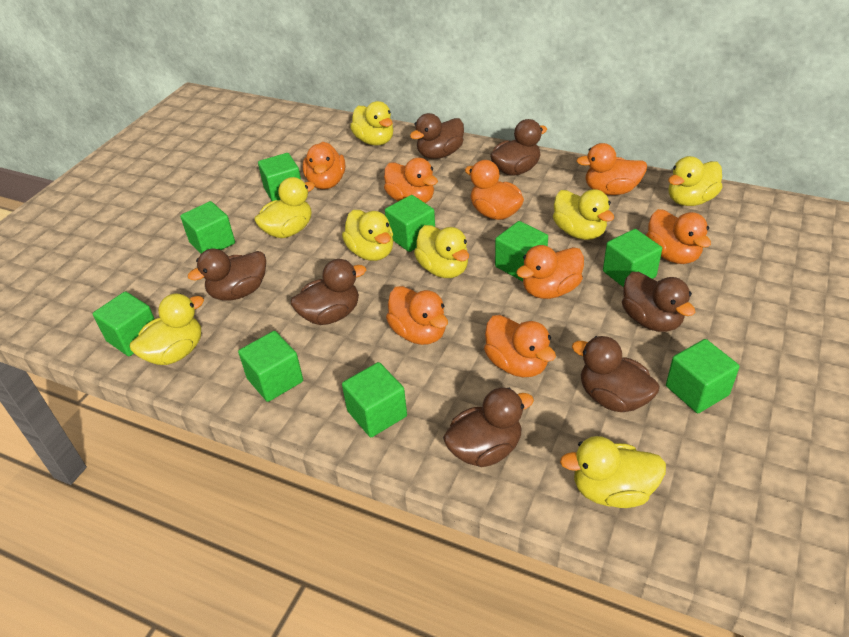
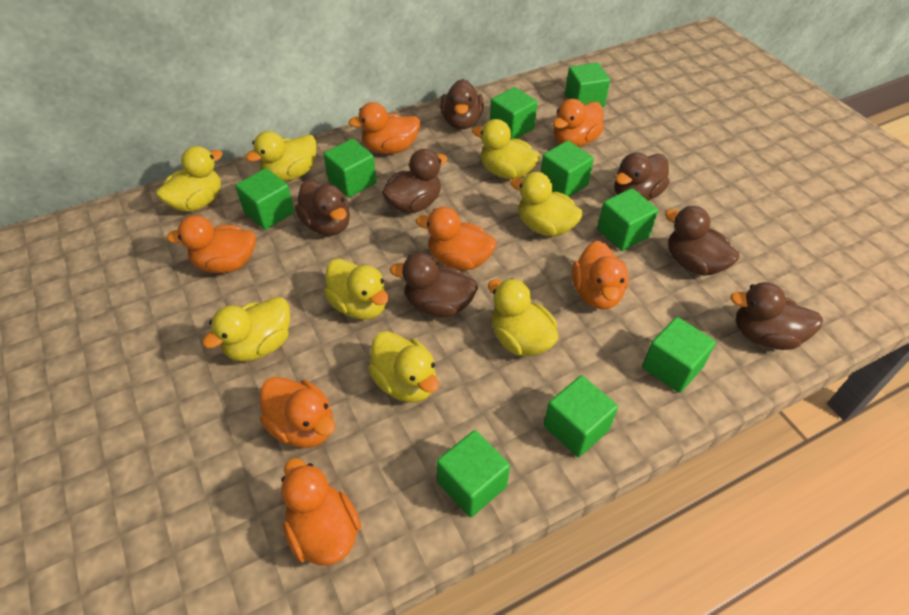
orange duck: [303,142,345,189] [384,158,438,203] [386,286,448,345] [465,160,524,220] [484,315,556,377] [516,245,584,299] [576,143,647,195] [646,209,711,264] = 8 -> [166,215,256,273] [260,377,335,448] [281,458,361,566] [348,102,420,154] [416,207,497,270] [553,99,604,147] [572,241,629,309] = 7

